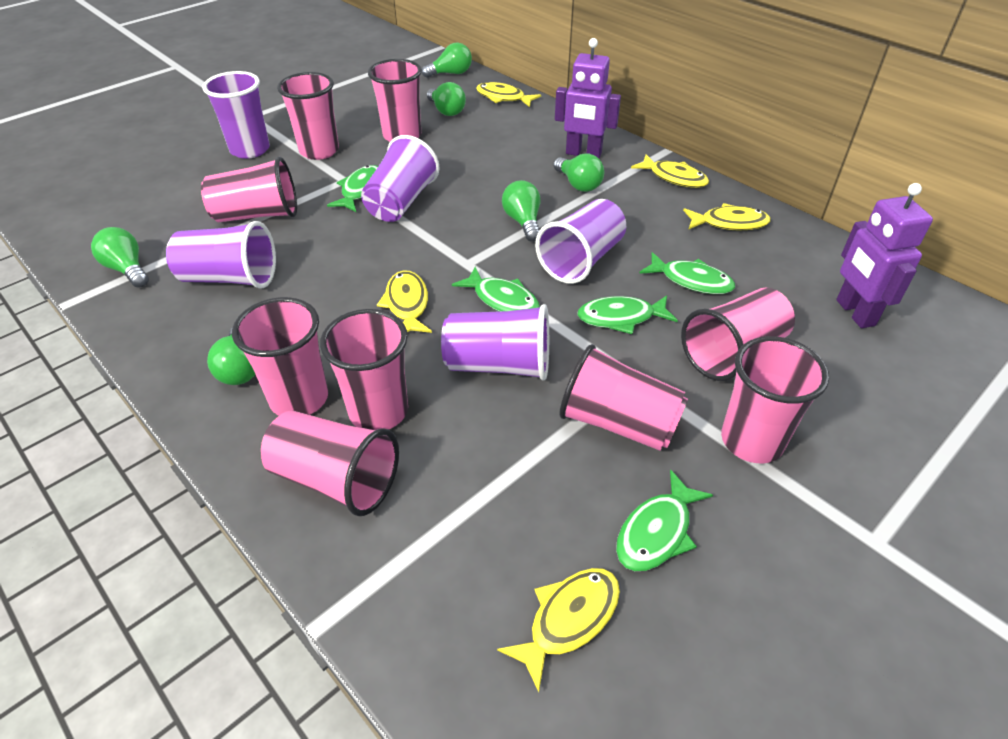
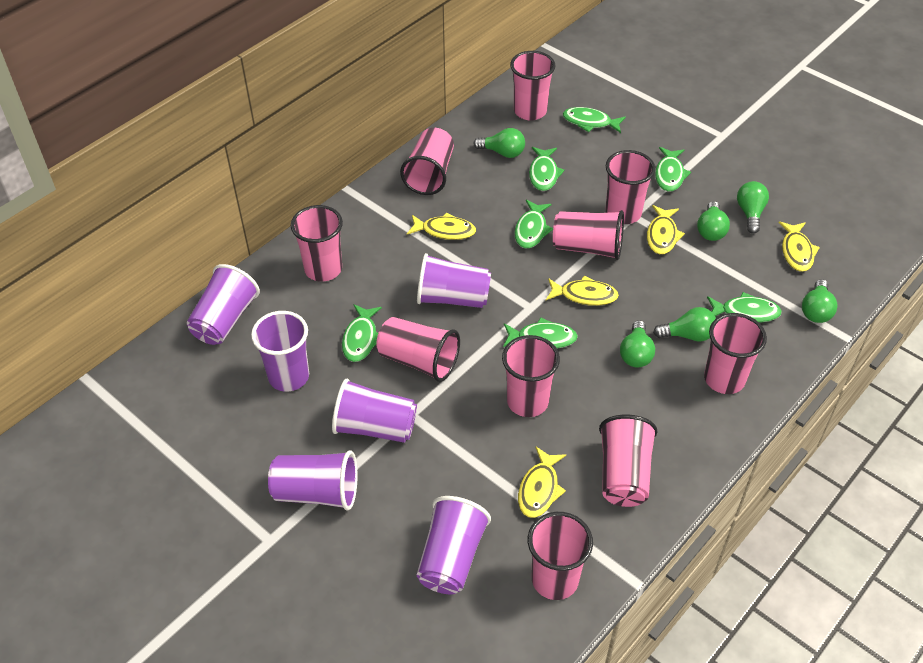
green fish: [327,165,378,212] [452,267,540,311] [577,295,678,334] [616,469,713,571] [639,252,735,294] = 5 -> [342,304,382,362] [503,317,578,349] [514,200,553,248] [529,147,565,191] [563,107,626,133] [655,147,691,192] [707,292,782,322] = 7
pink cup: [201,157,297,222] [232,297,328,416] [261,410,399,516] [277,72,339,160] [320,309,408,430] [368,59,422,142] [559,344,688,451] [681,288,795,381] [721,336,829,463] = 9 -> [291,205,343,282] [376,317,460,382] [400,128,454,195] [502,335,560,417] [510,51,555,120] [528,512,593,600] [553,210,624,260] [599,415,658,507] [605,150,655,224] [704,313,767,394] = 10
purple cup: [166,221,276,288] [203,71,270,159] [361,135,440,222] [441,304,549,381] [535,199,626,284] = 5 -> [187,264,260,345] [251,311,309,392] [268,450,358,511] [332,379,417,443] [416,496,491,594] [417,253,491,308] = 6
purple robot: [555,38,621,158] [836,183,933,328] = 2 -> none = 0

